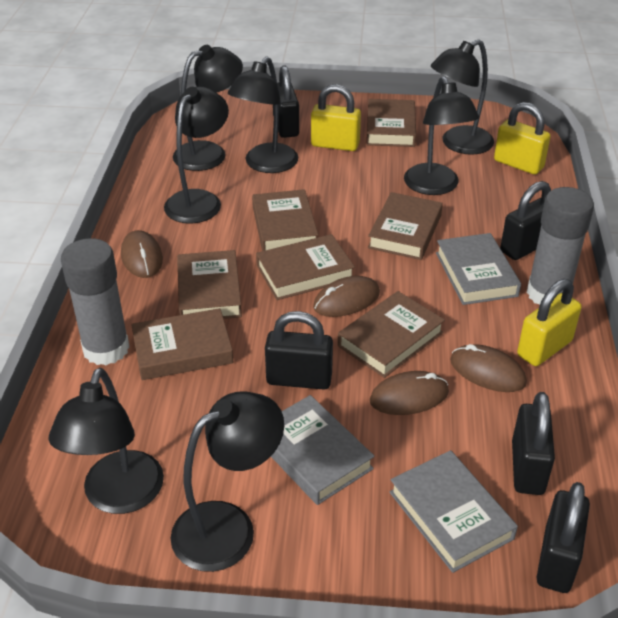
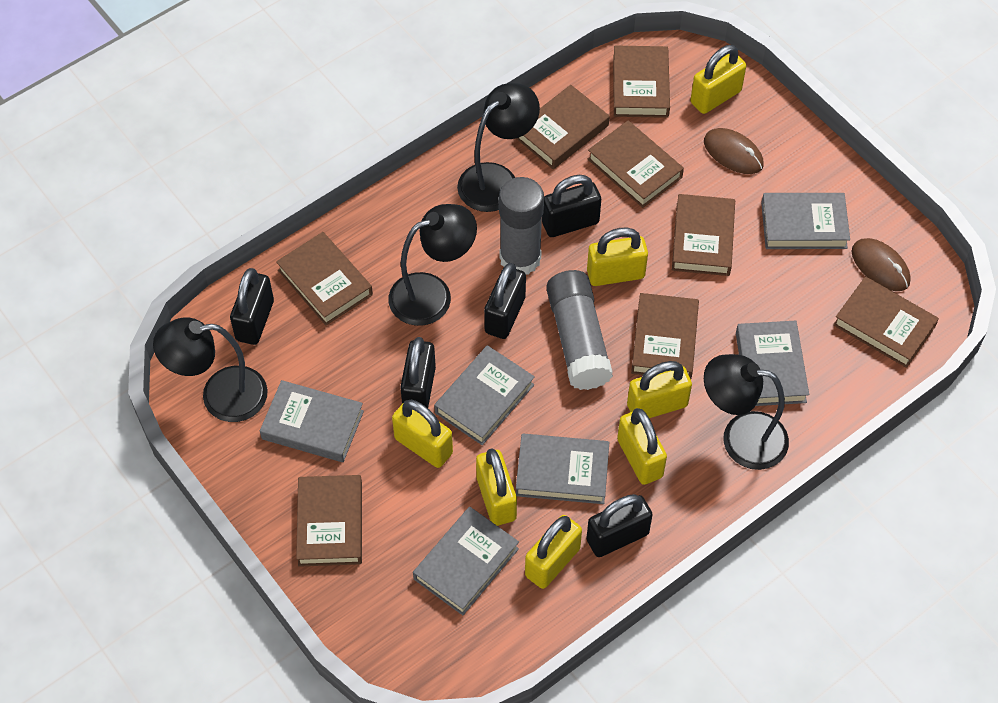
black lamp: [49,368,164,514] [164,86,229,224] [171,391,284,572] [173,45,243,171] [228,57,298,173] [404,76,479,195] [431,39,494,155] = 7 -> [153,318,268,422] [388,204,477,326] [457,83,540,212] [704,354,789,470] = 4
brown book: [131,308,234,380] [177,250,242,319] [252,189,318,251] [256,234,355,300] [338,291,445,378] [367,99,416,147] [368,192,443,260] = 7 -> [276,232,373,325] [296,475,362,567] [516,85,609,169] [588,120,684,208] [613,46,670,118] [631,293,699,379] [672,194,735,276] [833,276,939,368] = 8
brown mouse: [121,230,163,278] [313,276,380,317] [370,371,449,415] [450,344,527,392] = 4 -> [704,128,763,174] [852,238,911,291] = 2
grey book: [271,395,374,505] [390,450,518,573] [436,233,521,305] = 3 -> [260,380,364,462] [413,507,519,615] [434,345,535,445] [516,433,609,504] [736,321,809,406] [761,193,850,249] = 6
yellow padlock: [311,84,361,151] [494,102,551,175] [517,279,582,366] = 3 -> [392,399,453,468] [476,448,517,526] [525,515,582,589] [587,228,648,286] [617,408,667,485] [627,361,692,418] [690,45,746,114] = 7

